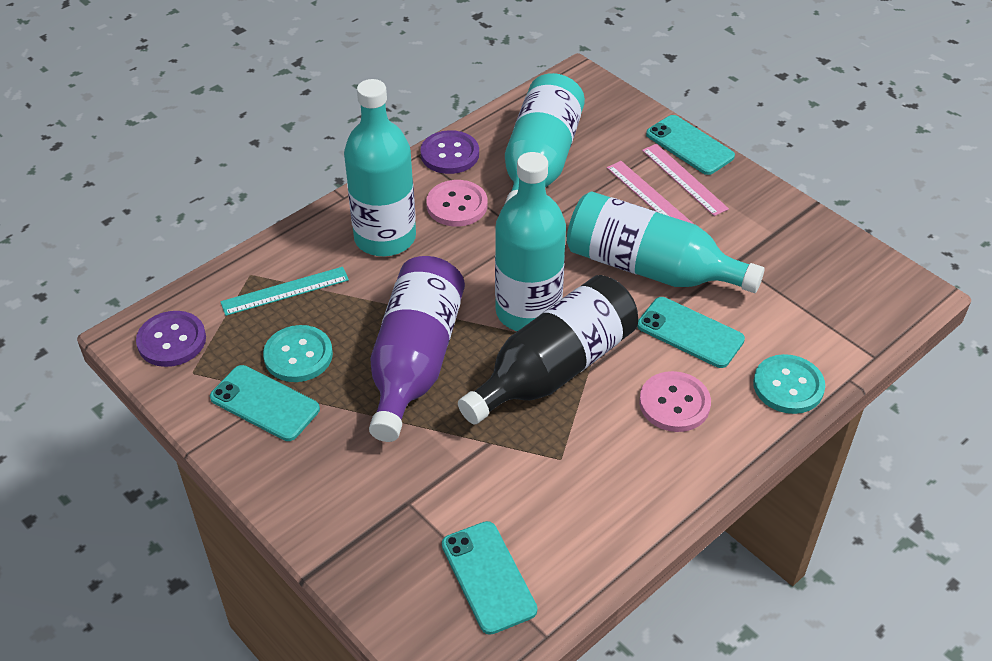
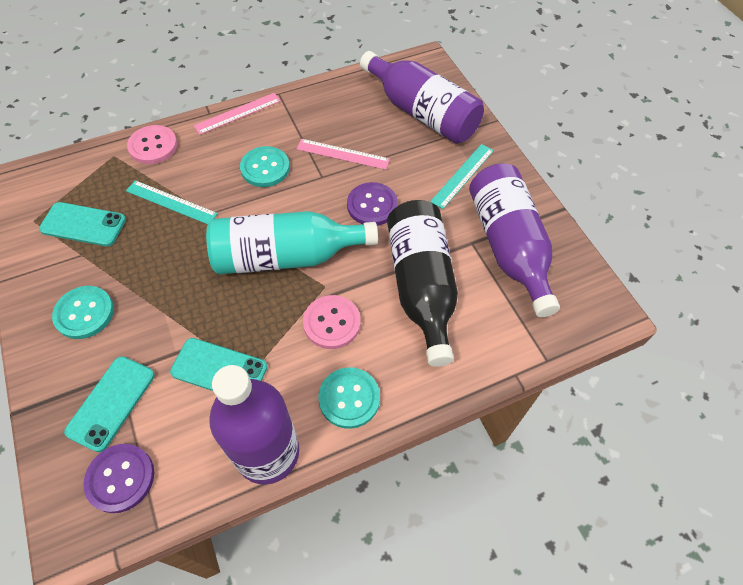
purple bottle: [369,256,465,442] = 1 -> [209,365,299,485] [360,51,484,144] [469,164,560,317] = 3
turquoise bottle: [344,79,416,256] [495,152,566,331] [505,73,585,204] [567,192,765,293] = 4 -> [206,211,378,275] = 1
turquoise button: [263,325,333,382] [753,354,825,414] = 2 -> [52,286,114,339] [240,146,290,187] [318,367,380,429] = 3
turquoise phone: [210,365,320,441] [442,521,537,635] [637,297,745,368] [646,115,735,175] = 4 -> [39,202,126,246] [64,356,155,452] [170,338,267,391] = 3
turquoise ruler: [220,267,349,316] = 1 -> [126,180,218,224] [430,144,494,209] = 2

